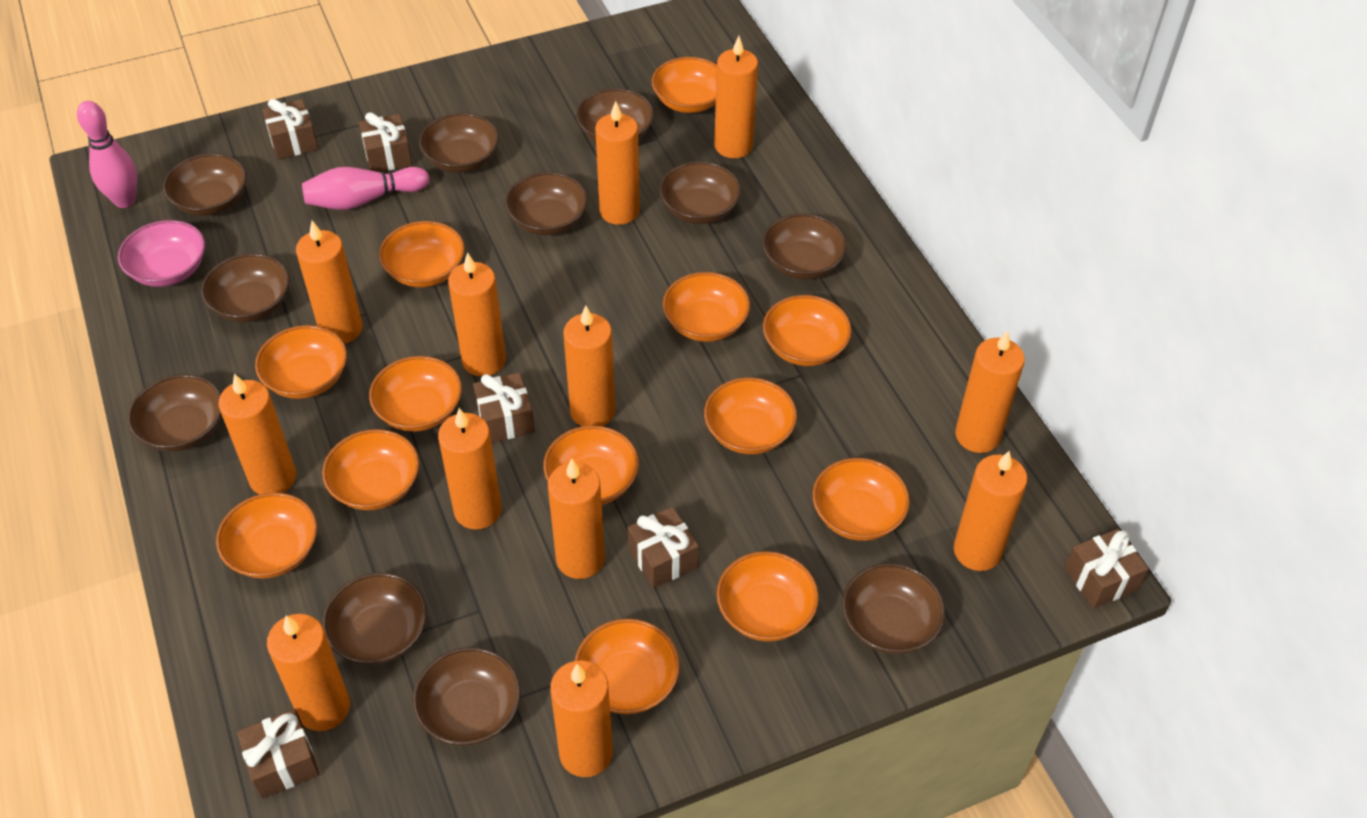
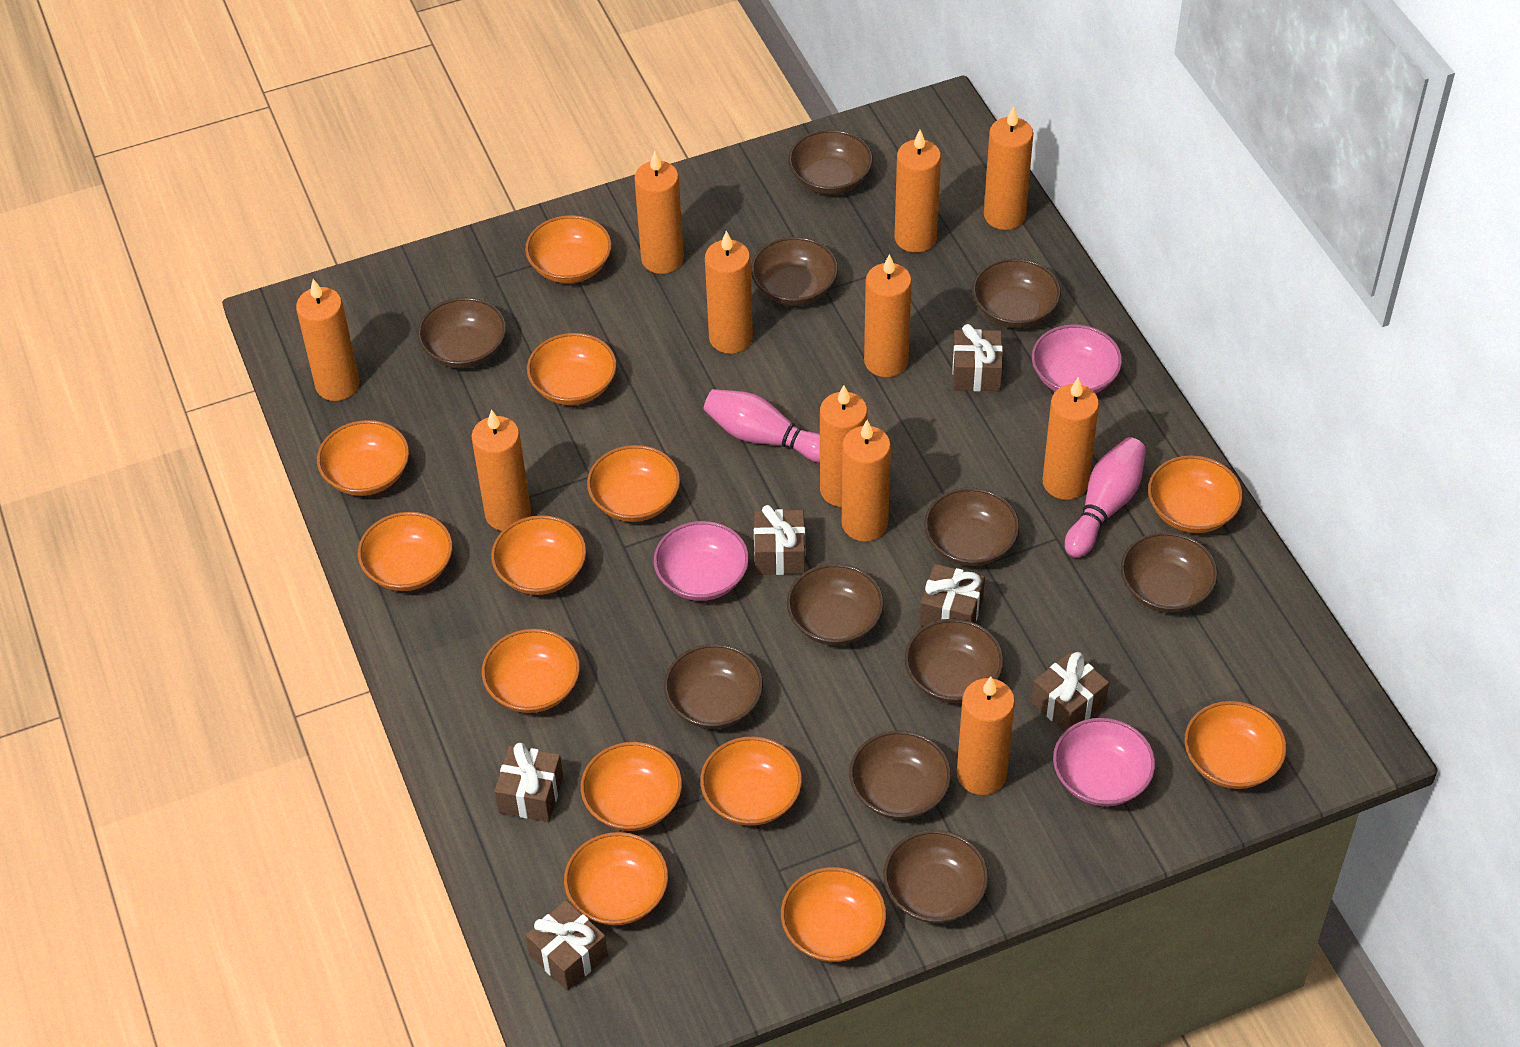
orange candle: [218,374,296,494] [267,614,350,731] [296,221,363,344] [438,408,502,530] [448,252,506,377] [548,459,605,579] [550,660,613,777] [563,306,615,426] [595,101,640,225] [714,36,758,158] [954,451,1027,571] [955,330,1025,453] = 12 -> [296,279,360,401] [471,409,531,531] [634,151,684,274] [705,231,753,354] [820,385,868,507] [842,420,891,542] [864,254,912,377] [894,130,941,253] [957,676,1015,795] [984,106,1033,230] [1043,377,1099,500] = 11
pink bowl: [118,220,205,287] = 1 -> [654,521,749,601] [1032,324,1122,394] [1053,718,1155,807] = 3

